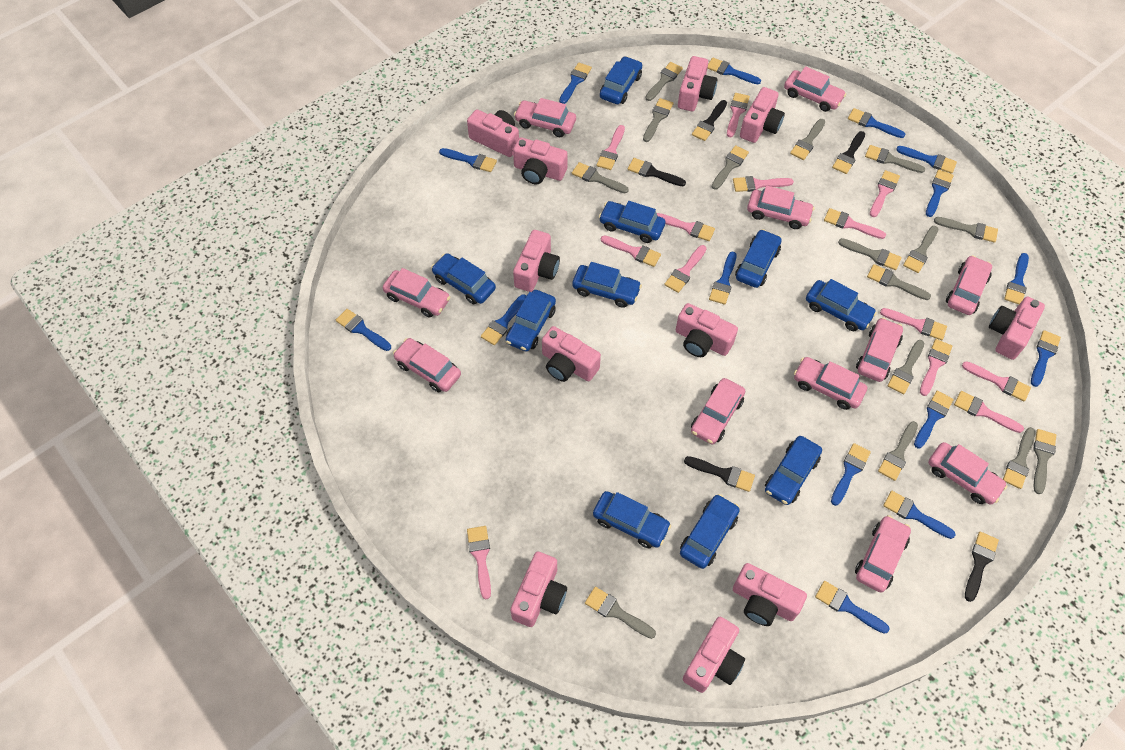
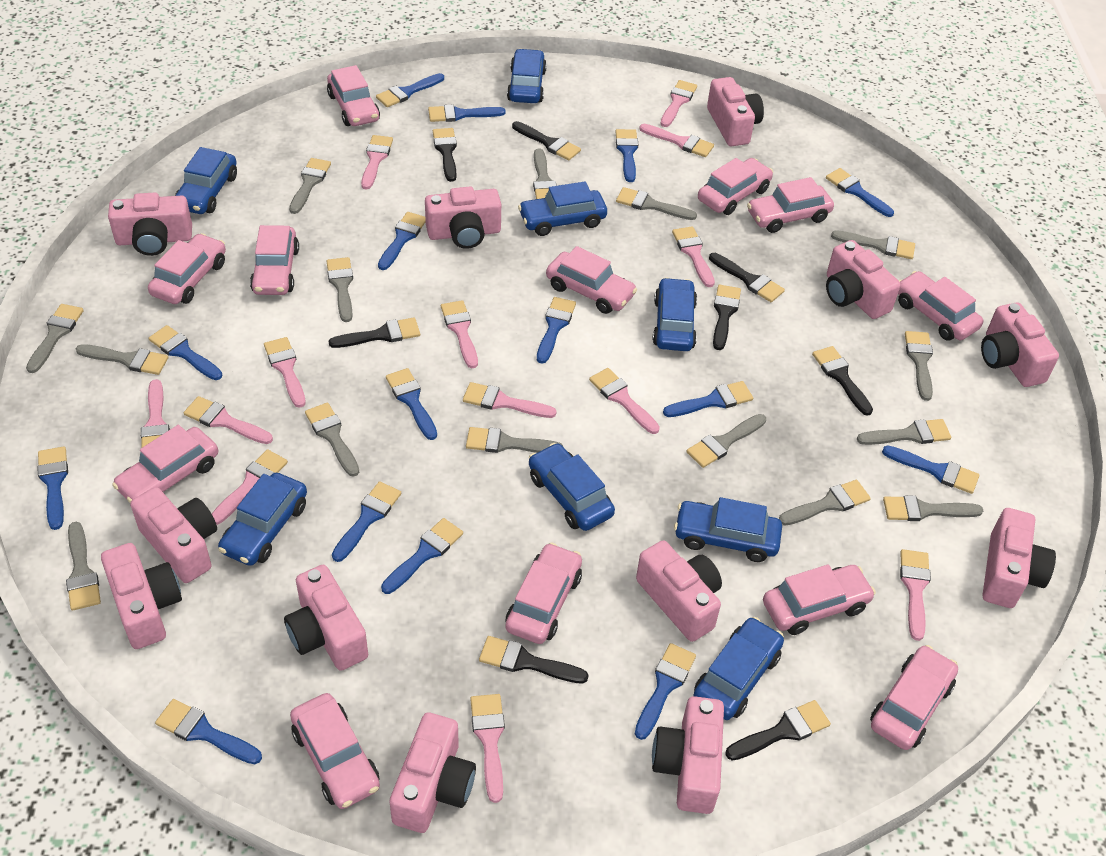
black brush: [628,158,686,186] [684,456,755,492] [692,100,727,141] [832,131,865,174] [965,532,999,602] = 5 -> [329,318,420,348] [433,128,457,182] [479,636,589,684] [512,121,581,161] [709,253,785,302] [713,285,741,350] [725,700,831,760] [812,346,873,416] = 8
blue car: [431,253,496,304] [506,290,556,352] [572,262,642,308] [593,491,671,548] [599,201,665,243] [600,56,642,104] [680,494,740,569] [735,229,781,288] [765,436,822,505] [806,279,877,331] = 10 -> [175,147,237,214] [218,473,307,566] [507,49,547,103] [518,182,607,236] [529,443,615,531] [652,277,697,351] [674,497,782,562] [693,617,784,720] = 8
pink camera: [467,110,519,157] [510,551,567,627] [513,137,567,184] [513,230,560,292] [542,326,601,382] [676,303,738,357] [678,56,717,111] [683,617,745,693] [733,563,807,626] [740,87,785,143] [989,297,1045,360] = 11 -> [101,543,182,649] [108,192,192,256] [130,487,217,583] [284,565,368,671] [390,712,476,833] [425,187,501,249] [636,540,722,642] [652,696,724,814] [707,77,764,146] [826,240,901,319] [981,302,1059,387] [983,508,1056,608] = 12
pink car: [383,268,450,318] [393,338,461,392] [514,98,576,137] [691,378,745,444] [747,185,814,229] [784,66,846,112] [794,357,867,410] [855,515,911,592] [856,318,903,382] [928,442,1007,505] [946,255,992,315] = 11 -> [112,425,218,503] [148,233,226,304] [250,225,299,295] [290,693,380,809] [327,65,380,126] [505,542,582,644] [546,246,637,314] [698,158,773,215] [747,177,834,233] [763,565,876,635] [870,645,958,750] [898,271,983,341] = 12

